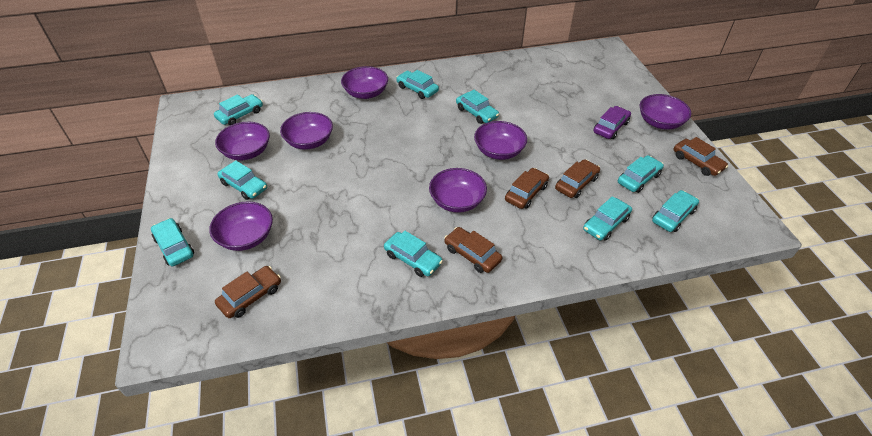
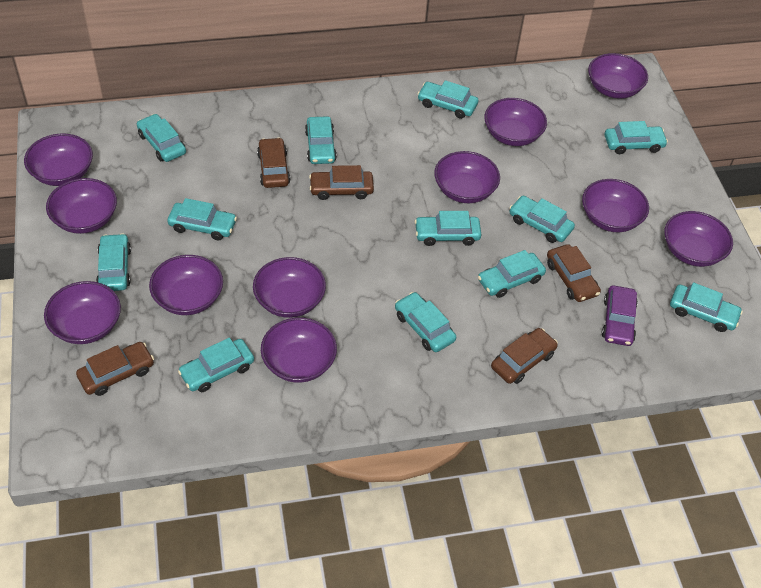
purple bowl: [209,201,273,251] [215,122,270,160] [280,112,333,150] [341,66,388,99] [429,168,487,213] [474,121,527,160] [640,94,691,130] = 7 -> [24,133,93,186] [44,281,121,344] [46,178,117,234] [149,255,223,315] [253,257,326,318] [261,317,337,383] [434,151,500,203] [484,98,547,146] [582,179,649,232] [588,53,648,99] [664,211,733,267] = 11
turquoise car: [151,218,194,266] [214,94,263,125] [217,160,267,200] [384,231,443,277] [396,70,439,99] [456,90,499,124] [583,196,632,241] [618,155,664,193] [652,190,699,232] = 9 -> [96,233,131,291] [137,114,186,162] [167,198,237,240] [178,338,254,392] [305,116,337,164] [395,292,456,352] [415,211,482,246] [418,80,478,119] [478,250,546,298] [509,195,575,243] [605,121,668,154] [670,282,743,332] = 12

